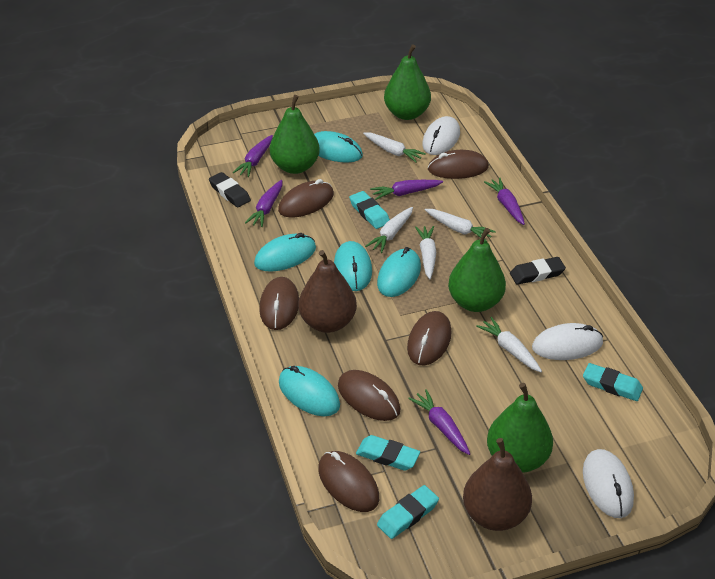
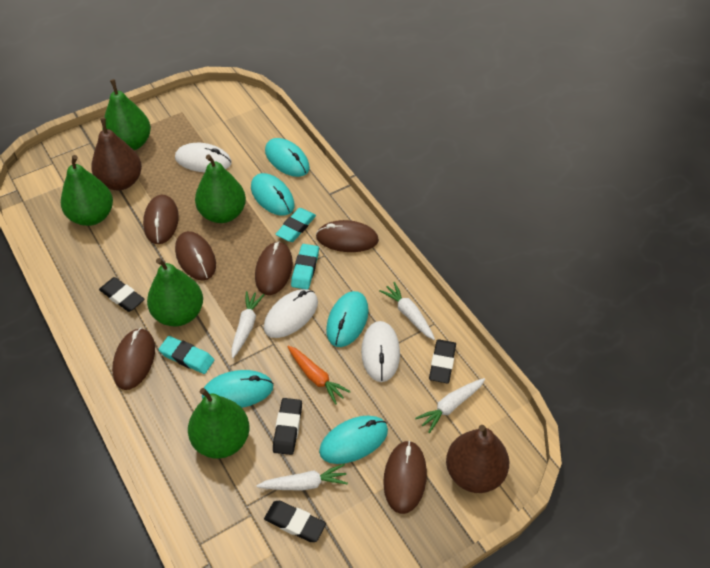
black eraser: [209,172,251,208] [510,257,566,285] = 2 -> [99,277,145,312] [264,501,326,542] [273,398,302,455] [429,339,456,383] = 4
green pear: [270,95,320,174] [384,44,431,120] [448,228,506,312] [487,383,553,473] = 4 -> [61,155,113,226] [102,79,151,150] [147,258,203,327] [188,388,250,459] [195,154,246,223] = 5
orange carrot: none = 0 -> [287,346,351,405] = 1
purple carrot: [233,135,273,177] [245,180,283,227] [370,180,443,200] [408,389,470,455] [484,178,525,225] = 5 -> none = 0
turquoise eraser: [349,191,390,229] [356,435,420,471] [377,485,439,539] [583,363,643,401] = 4 -> [159,336,214,374] [275,208,316,242] [291,244,319,289] = 3
white carrot: [363,132,426,163] [365,207,413,253] [415,226,436,279] [425,209,496,241] [476,317,542,372] = 5 -> [231,291,265,358] [256,464,348,491] [380,282,435,340] [415,378,485,433] = 4

